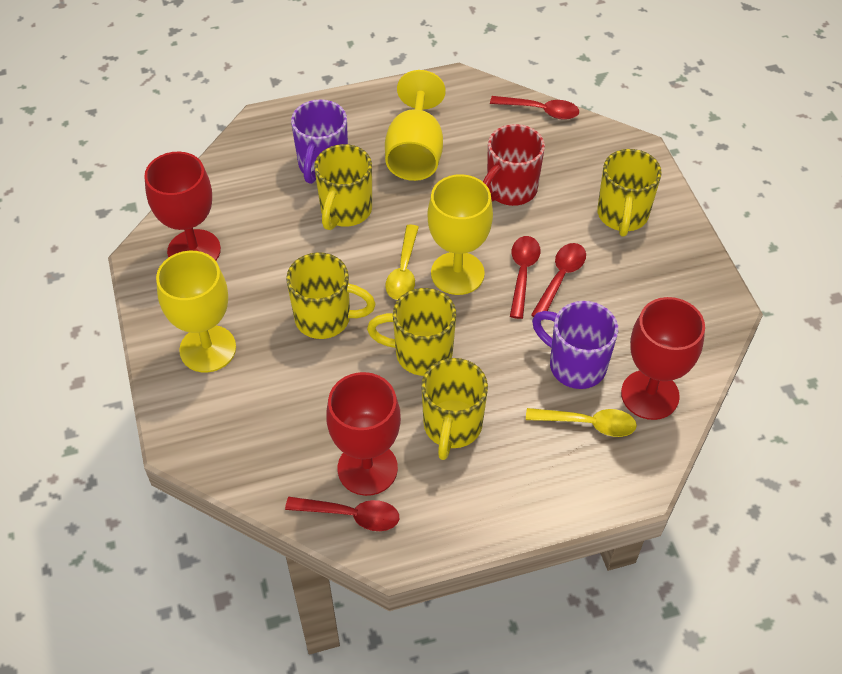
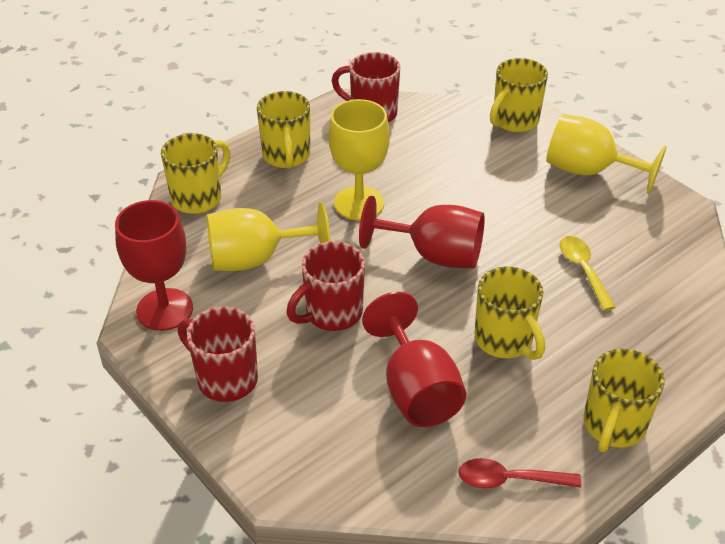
purple mug: [291,99,348,184] [532,301,618,389] = 2 -> none = 0
red mug: [483,124,545,206] = 1 -> [177,307,258,402] [287,241,365,331] [332,52,400,123] = 3
red spoon: [285,497,399,531] [490,96,579,120] [510,236,540,319] [531,243,586,317] = 4 -> [458,458,581,489] = 1
yellow spoon: [385,224,419,300] [526,408,637,437] = 2 -> [560,236,615,311] = 1

